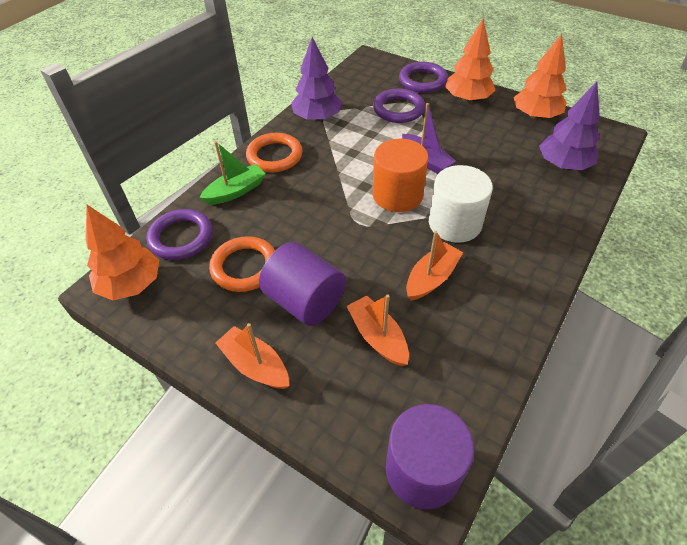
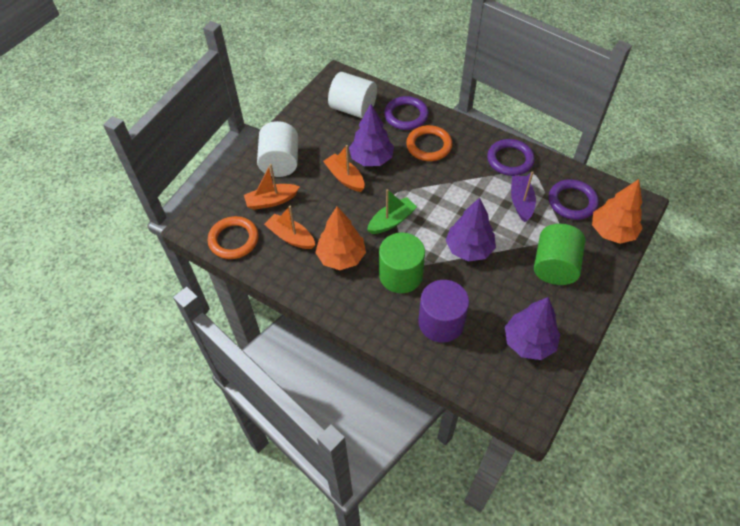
green cylinder: none = 0 -> [379,232,425,293] [534,224,585,285] = 2
orange cylinder: [373,139,429,212] = 1 -> none = 0
orange tree: [86,205,159,300] [445,19,495,103] [513,34,567,120] = 3 -> [315,207,366,270] [592,179,643,244] = 2
purple cylinder: [259,242,346,326] [386,404,474,510] = 2 -> [418,280,469,343] = 1
purple tree: [291,37,342,121] [539,82,600,170] = 2 -> [349,104,394,166] [445,198,496,262] [505,297,560,360] = 3
white cylinder: [429,165,493,243] = 1 -> [257,121,298,177] [328,72,377,118] = 2

